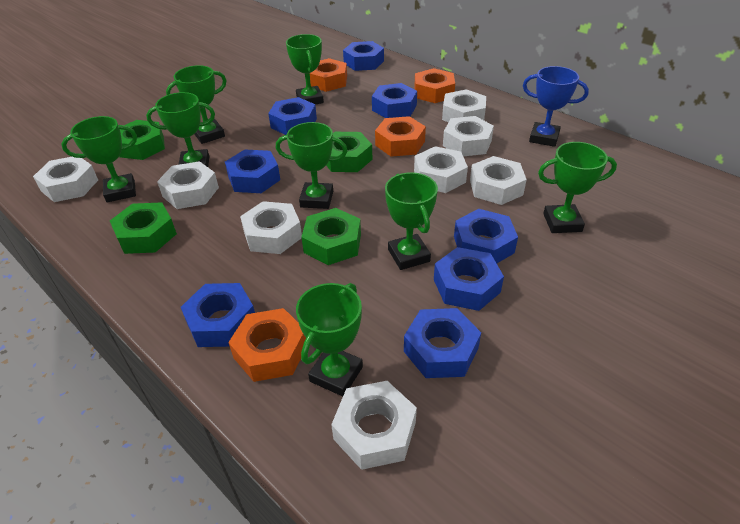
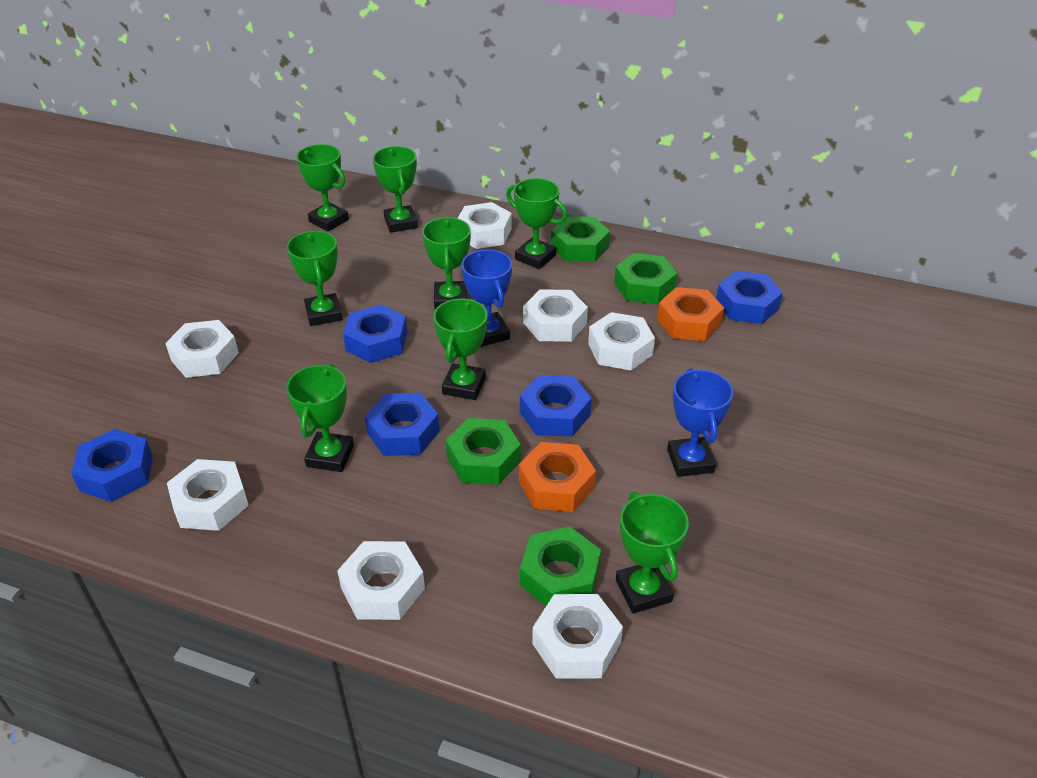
blue nut: [181,283,255,347] [225,150,280,193] [268,97,317,135] [343,41,384,71] [372,83,417,118] [404,308,481,378] [434,247,504,311] [454,209,518,263] = 8 -> [71,429,153,502] [343,304,407,363] [365,393,440,456] [520,375,592,437] [716,271,783,324] = 5
blue trophy: [523,66,589,147] = 1 -> [461,249,512,347] [667,368,733,477] = 2
orange nut: [228,308,306,382] [310,58,347,92] [375,116,426,157] [414,68,455,103] = 4 -> [519,442,596,512] [657,287,724,341] = 2
white nut: [33,157,98,202] [157,161,219,209] [240,201,302,254] [331,381,417,470] [414,146,468,193] [442,89,486,122] [443,116,494,156] [470,156,527,205] = 8 -> [165,320,239,378] [167,459,249,531] [337,541,425,620] [458,202,512,249] [523,289,588,342] [532,594,623,679] [588,312,655,370] = 7

